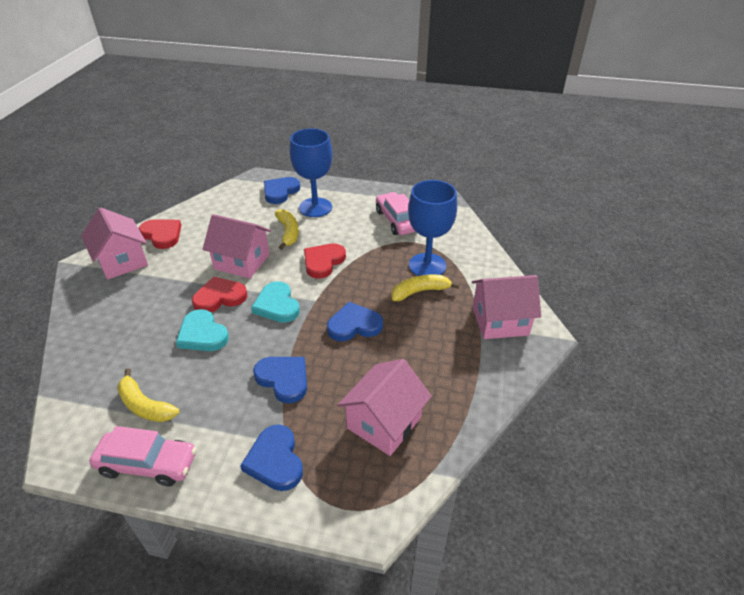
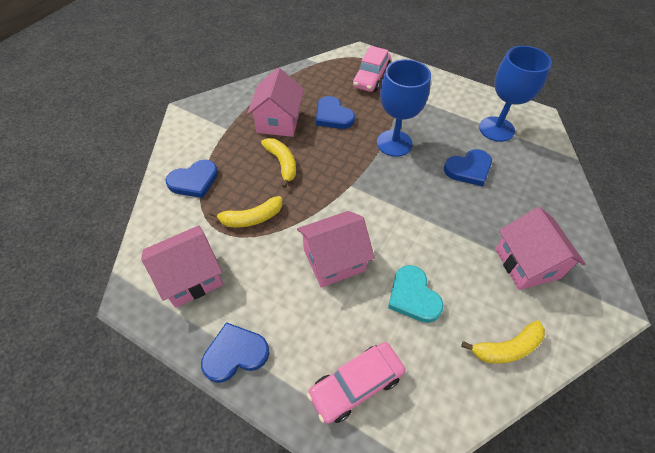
red heart: [139,220,181,249] [192,277,247,312] [304,243,346,279] = 3 -> none = 0
turquoise heart: [176,309,229,351] [251,281,300,323] = 2 -> [388,265,444,323] = 1

